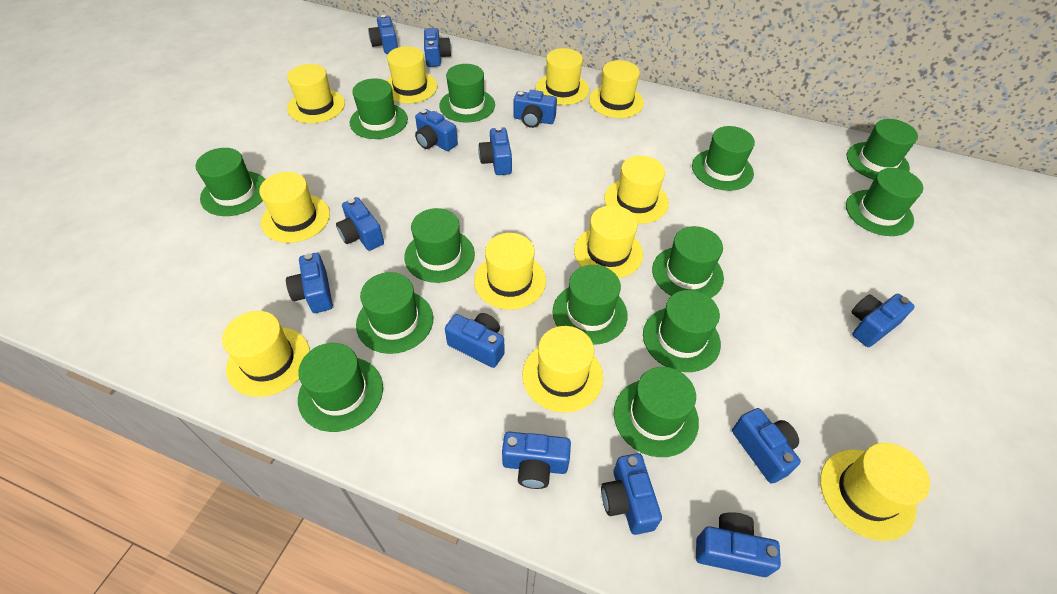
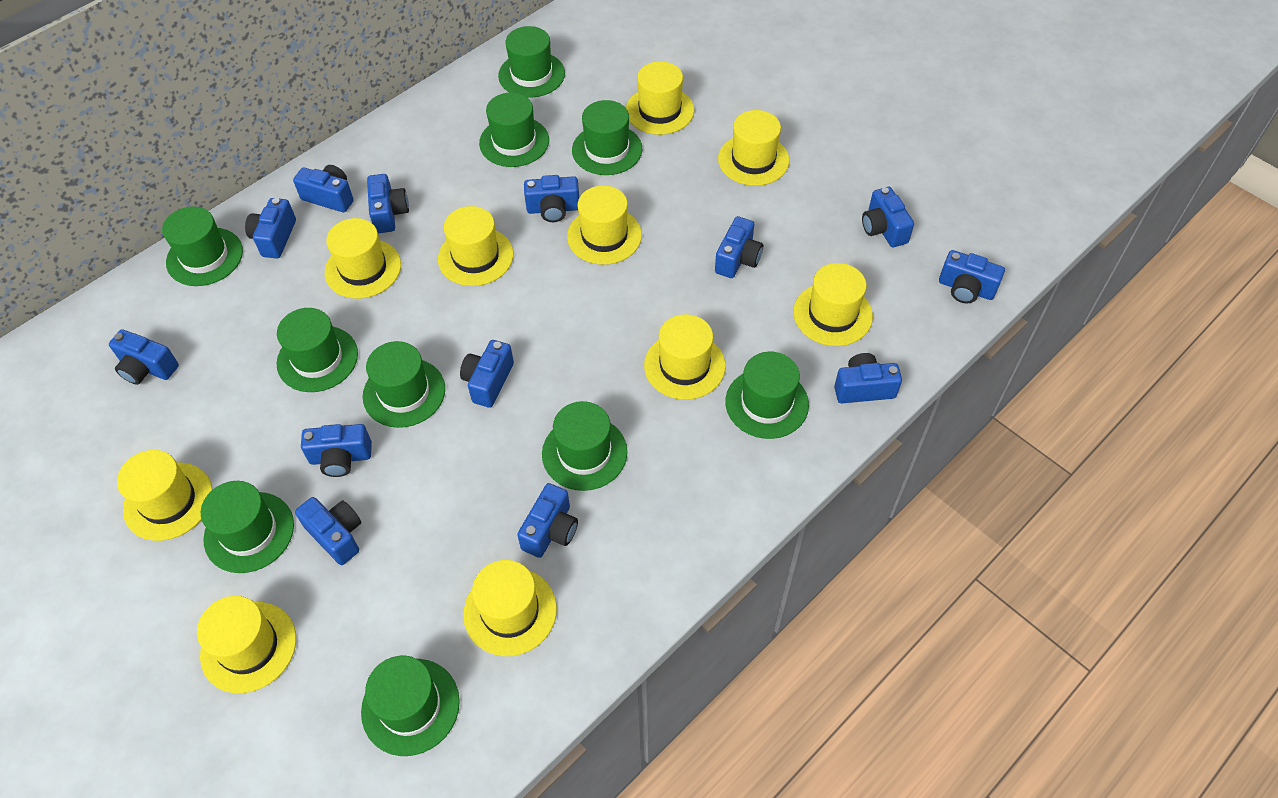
green hat: [195,148,265,216] [298,343,383,432] [350,78,408,139] [356,272,433,354] [404,208,475,283] [439,64,495,123] [552,265,628,345] [614,367,699,457] [643,290,721,372] [652,226,724,298] [692,126,755,191] [846,168,923,236] [847,119,918,180] = 13 -> [162,206,243,286] [201,481,294,573] [277,308,358,392] [361,656,460,756] [362,341,445,428] [479,92,549,167] [498,26,565,98] [542,401,627,491] [572,100,642,175] [725,352,809,439] = 10
yellow hat: [222,311,310,397] [259,172,330,243] [287,64,345,123] [386,46,437,103] [474,233,546,310] [522,326,603,413] [536,48,589,105] [574,205,643,278] [589,60,644,118] [604,156,669,224] [820,443,930,541] = 11 -> [117,450,213,541] [197,596,296,693] [325,218,401,299] [438,206,514,286] [463,560,557,656] [567,185,642,265] [626,61,694,135] [644,314,726,400] [718,110,790,186] [793,263,873,346] = 10

